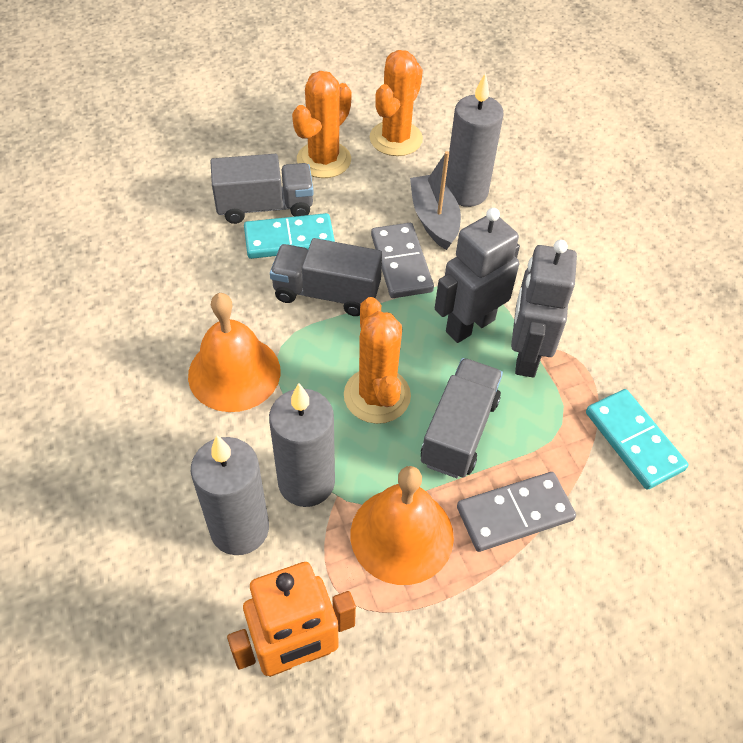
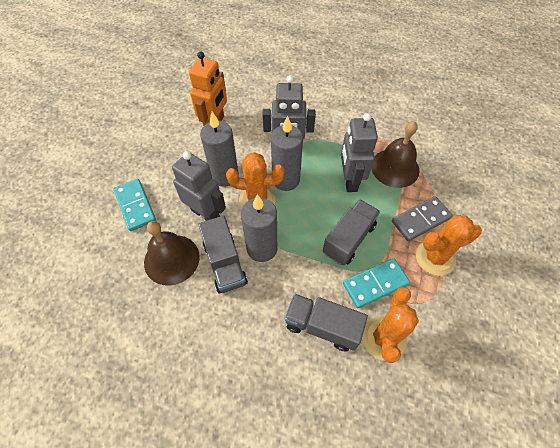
brown bell: none = 0 -> [144,221,200,285] [371,121,419,188] = 2
grey boat: [410,151,461,250] = 1 -> none = 0
grey domino: [371,223,434,298] [457,472,576,552] = 2 -> [392,196,453,241] = 1
grey robot: [435,208,520,343] [511,240,577,377] = 2 -> [172,151,226,221] [262,75,316,139] [341,113,378,192] = 3
orange bell: [188,293,281,412] [351,466,454,585] = 2 -> none = 0

